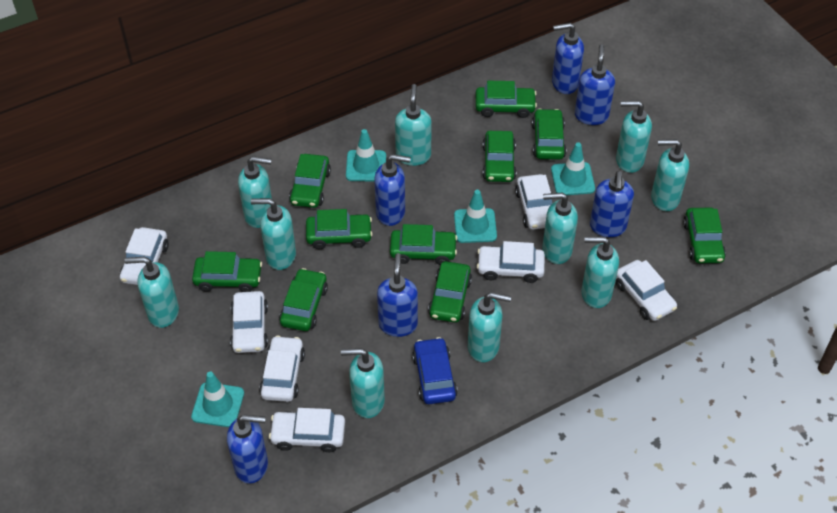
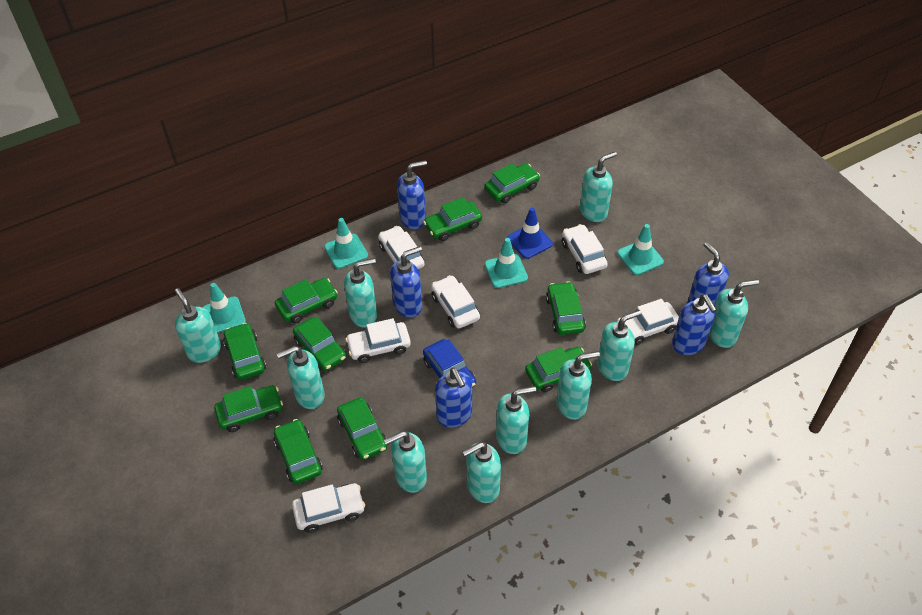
blue soap dispenser: [227,415,268,484] [374,154,411,226] [377,253,418,337] [552,23,584,94] [575,44,615,125] [590,171,634,237] = 6 -> [390,246,422,317] [397,160,427,229] [435,368,472,428] [672,294,717,355] [687,242,729,306] = 5
blue traffic cone: none = 0 -> [507,207,553,259] = 1
white car: [120,227,169,285] [230,291,268,353] [259,335,305,402] [269,408,345,452] [477,241,545,283] [515,174,552,230] [616,260,677,321] = 7 -> [292,483,365,533] [345,318,411,363] [378,226,424,269] [431,275,480,328] [562,224,608,274] [617,299,679,345] = 6

